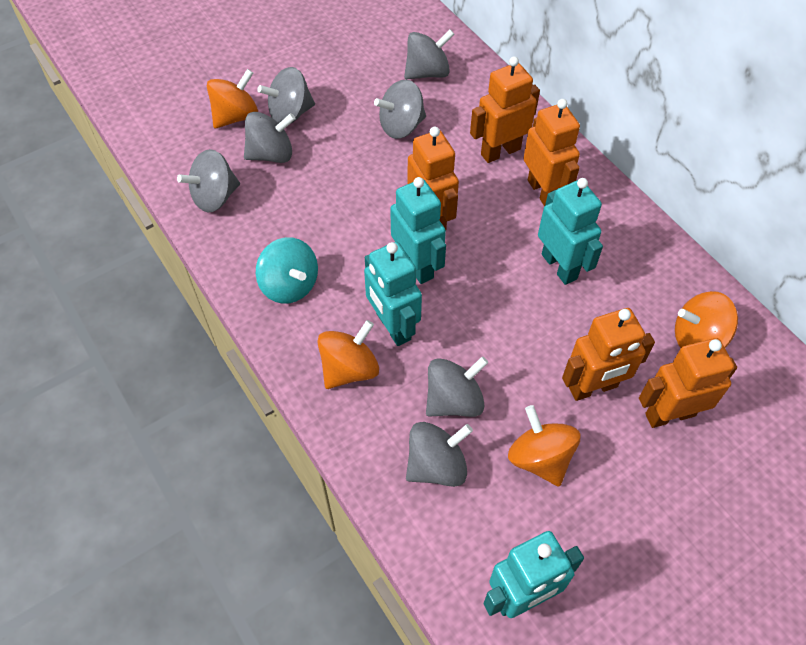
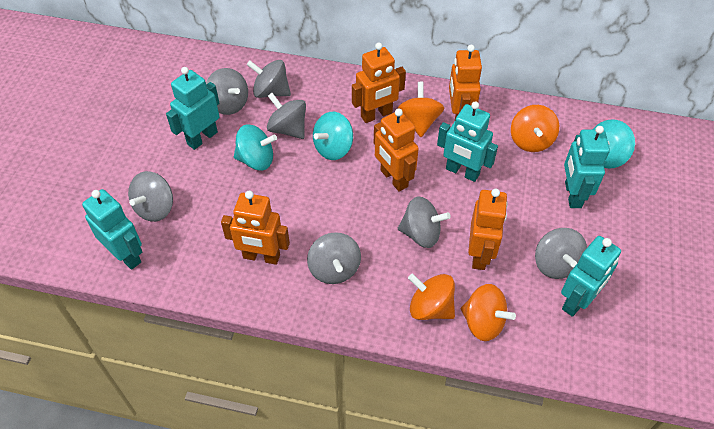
turquoise robot: [364,242,422,346] [390,177,446,284] [483,531,584,618] [538,178,603,285] = 4 -> [82,189,142,270] [166,67,220,150] [437,102,498,182] [561,236,621,317] [564,126,610,208] = 5
turquoise spinning top: [256,237,318,304] = 1 -> [234,124,277,170] [313,112,353,160] [593,119,635,169] = 3

